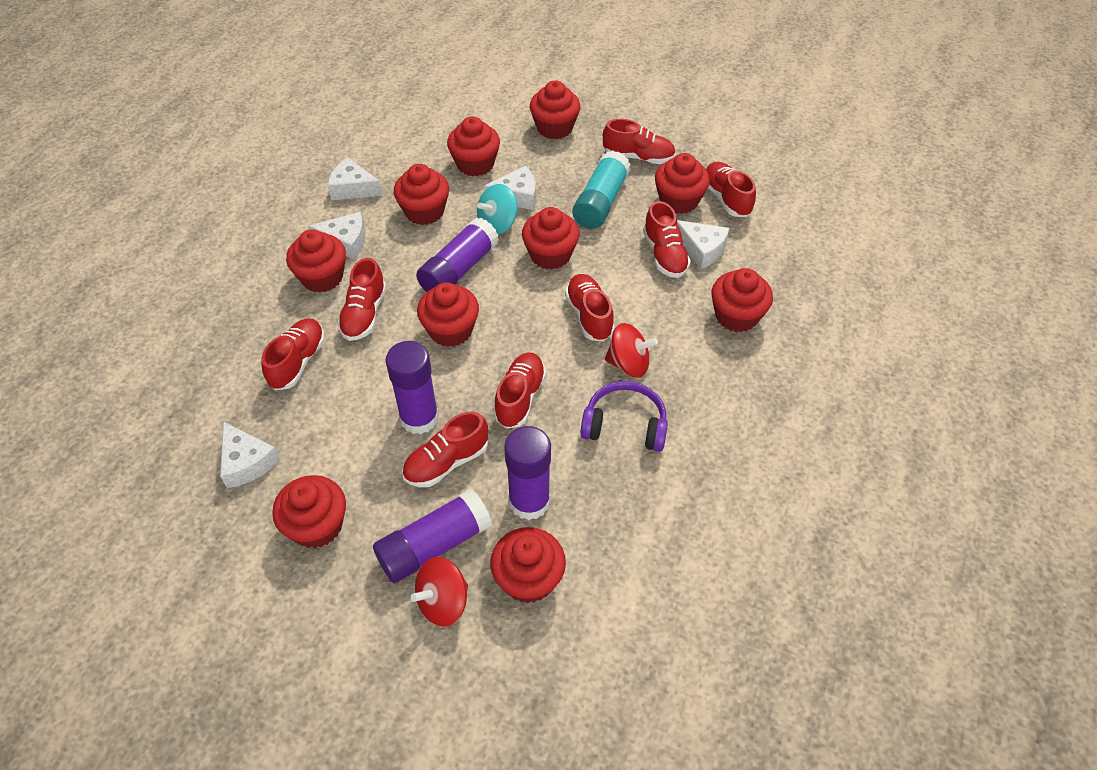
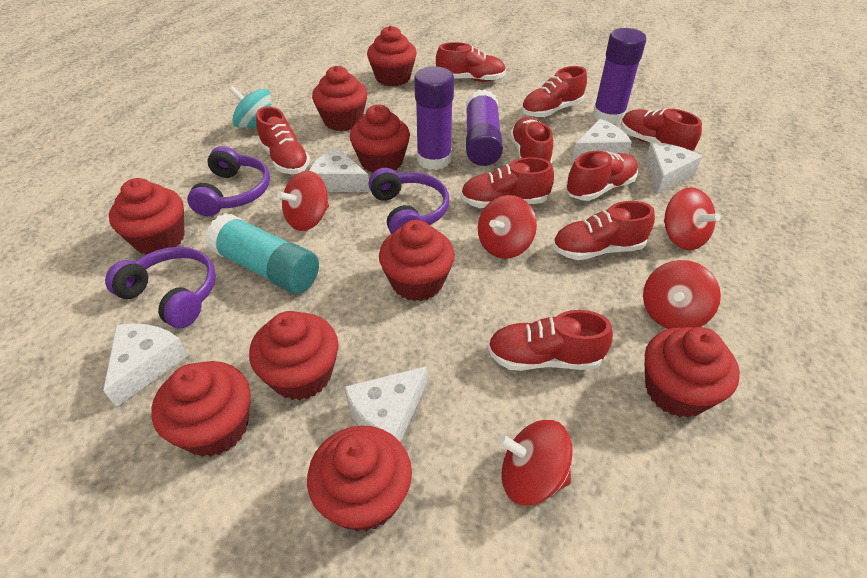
purple glue stick: [373,489,492,583] [386,341,439,434] [416,217,499,292] [504,426,551,520] = 4 -> [414,66,454,170] [466,89,503,166] [593,28,646,124] = 3
purple headphones: [580,381,668,452] = 1 -> [105,247,216,328] [187,146,270,216] [369,168,449,234] = 3
red cupcake: [272,475,346,548] [286,229,346,293] [394,164,449,225] [417,282,479,347] [447,116,500,176] [490,527,566,603] [522,207,580,270] [530,81,580,139] [655,153,710,214] [711,268,773,332] = 10 -> [109,178,184,255] [151,361,251,457] [249,311,339,400] [307,426,412,532] [312,66,367,131] [350,105,410,173] [367,26,417,86] [379,220,455,301] [644,327,740,418] = 9
red shoe: [261,319,325,390] [337,258,386,341] [402,412,488,487] [494,353,546,429] [565,274,614,341] [603,119,676,164] [643,201,691,278] [706,162,756,217] = 8 -> [256,106,310,174] [436,42,506,82] [461,157,554,208] [488,310,613,371] [510,117,553,163] [522,66,587,117] [553,201,655,260] [566,151,638,201] [621,109,702,151] = 9
red spinning top: [411,557,468,627] [605,323,658,378] = 2 -> [277,171,329,231] [478,195,537,259] [498,420,573,506] [643,260,721,329] [664,187,721,250] = 5

